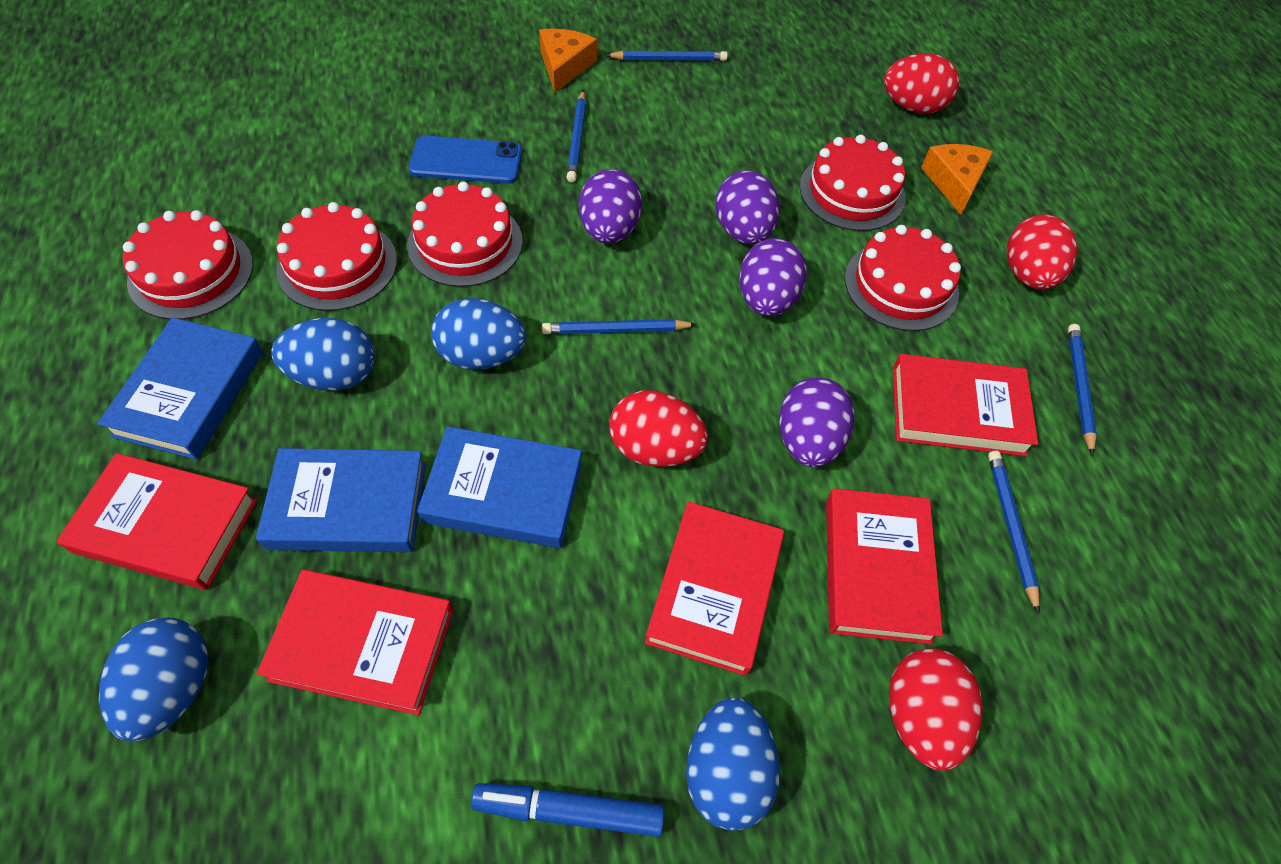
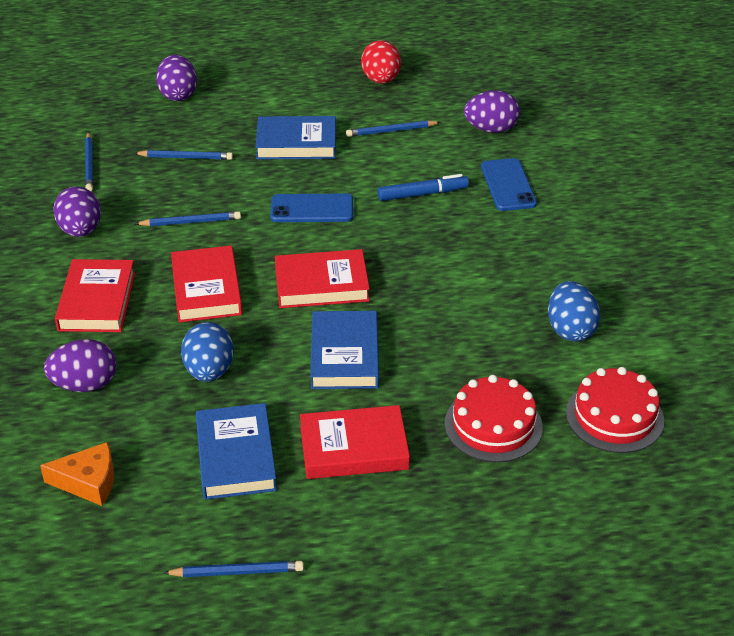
blue egg: [99,618,209,742] [271,318,374,391] [431,298,526,370] [686,697,780,831] = 4 -> [181,322,234,382] [548,281,600,341] = 2
blue phone: [409,135,522,184] = 1 -> [270,194,353,222] [481,158,537,211] = 2
orange cheese: [539,29,597,93] [921,144,993,215] = 2 -> [40,442,114,506] = 1
red book: [56,453,257,590] [256,569,454,715] [645,501,784,676] [826,488,943,644] [893,354,1038,457] = 5 -> [55,259,135,332] [171,246,242,322] [275,249,370,308] [300,405,410,479] = 4
red cake: [123,210,253,320] [276,202,397,311] [407,182,523,287] [800,135,906,231] [845,225,961,331] = 5 -> [445,375,543,462] [566,367,664,453] = 2
red egg: [609,390,708,467] [884,53,959,114] [889,648,983,771] [1006,214,1078,290] = 4 -> [361,40,401,84] = 1

